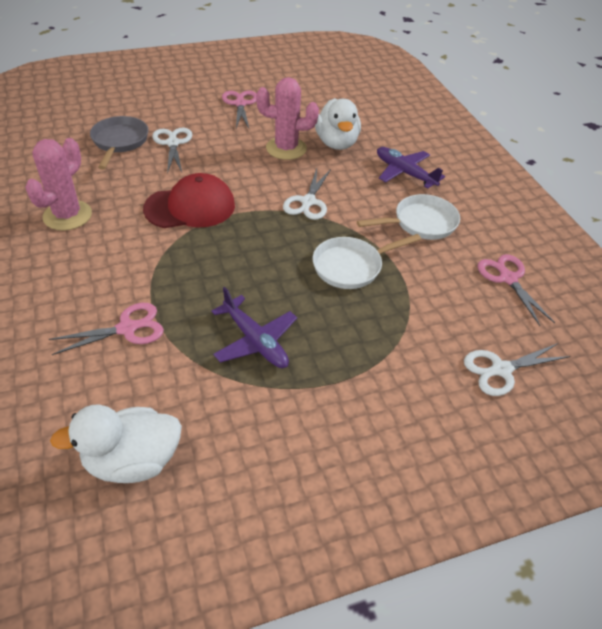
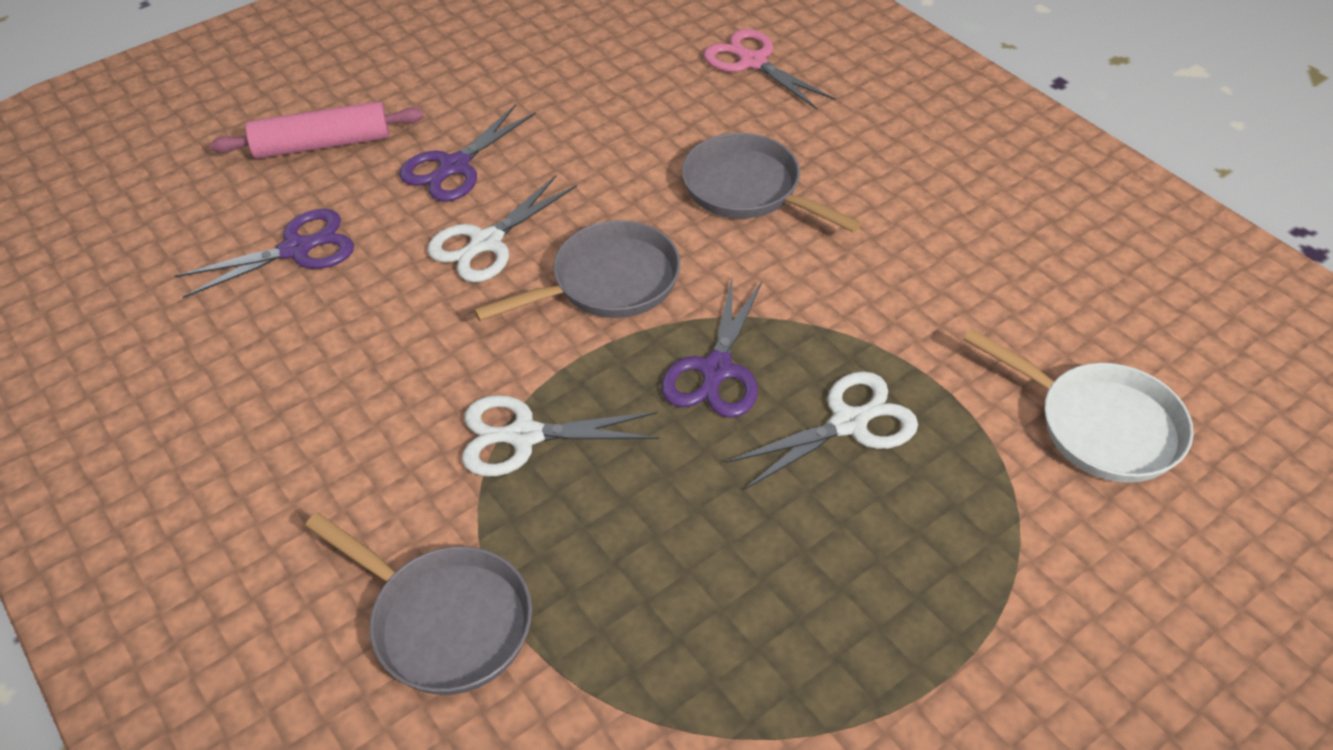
grey pan: [90,116,148,170] = 1 -> [305,513,532,695] [474,220,681,321] [682,133,862,233] = 3
pink cactus: [25,138,92,231] [256,77,319,160] = 2 -> none = 0
pink rolling pin: none = 0 -> [210,101,424,159] = 1
pink scissors: [49,303,164,355] [222,91,257,128] [477,254,555,326] = 3 -> [703,29,836,110] = 1
purple plane: [211,287,297,368] [377,147,445,189] = 2 -> none = 0
purple scissors: none = 0 -> [175,209,354,298] [399,104,536,202] [661,279,763,418] = 3
red cap: [143,173,235,228] = 1 -> none = 0
white duck: [50,405,182,483] [315,98,361,150] = 2 -> none = 0
white pan: [313,234,421,289] [357,194,460,240] = 2 -> [963,328,1194,483] = 1

